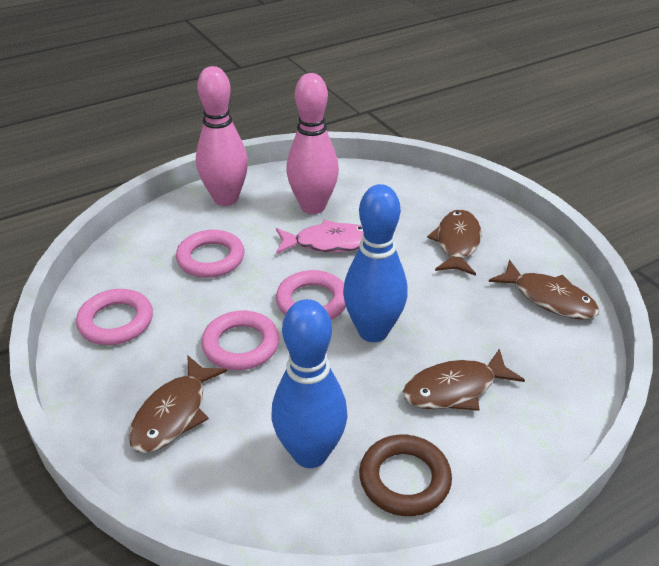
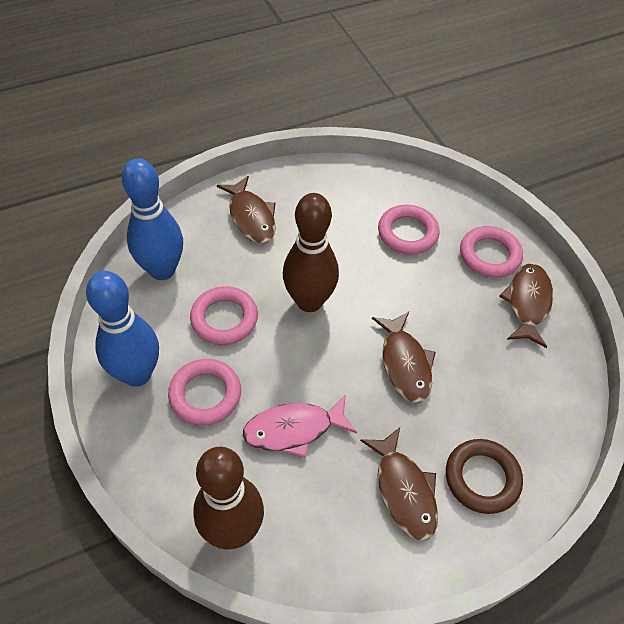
brown bowling pin: none = 0 -> [193,447,264,549] [283,193,339,312] = 2
pink bowling pin: [196,66,248,206] [286,73,339,214] = 2 -> none = 0

